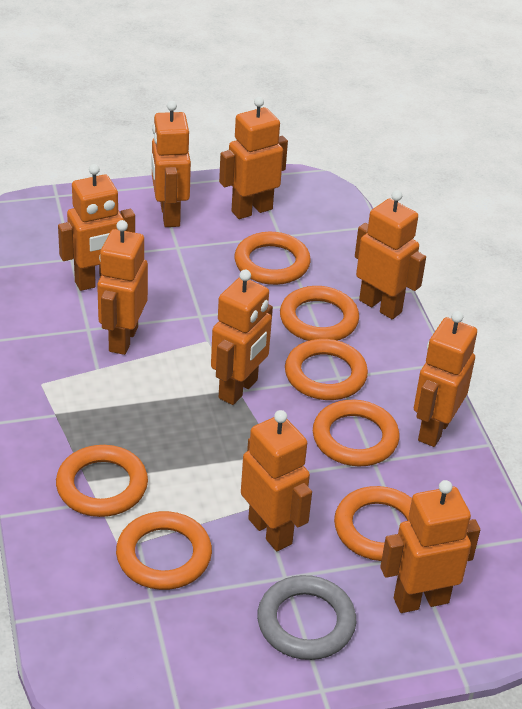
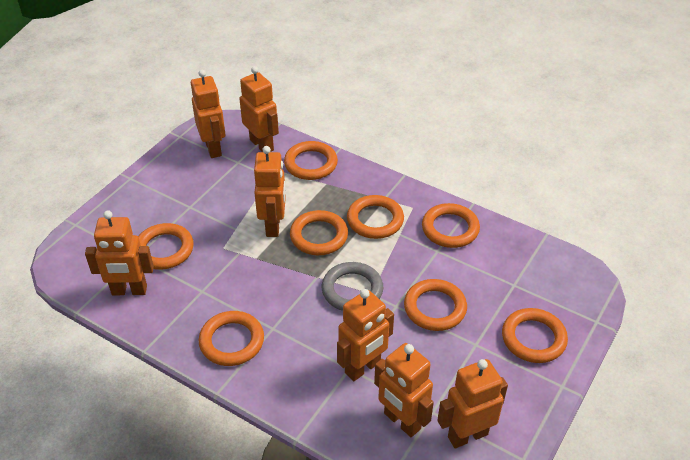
orange ring: [56,445,148,517] [116,511,212,590] [235,232,311,285] [280,286,359,341] [285,339,368,400] [313,400,399,466] [334,486,412,561] = 7 -> [138,223,194,270] [199,311,264,366] [284,141,338,180] [290,210,348,255] [347,195,404,239] [404,279,467,331] [422,203,480,248] [502,308,568,363] = 8
orange robot: [58,164,135,291] [97,220,148,355] [151,101,191,227] [211,270,273,405] [219,97,288,219] [241,410,312,551] [355,190,426,319] [380,480,480,613] [414,311,477,447] = 9 -> [85,211,154,296] [191,70,226,158] [239,66,279,152] [254,146,286,237] [337,289,394,381] [374,343,434,437] [437,359,508,448] = 7

